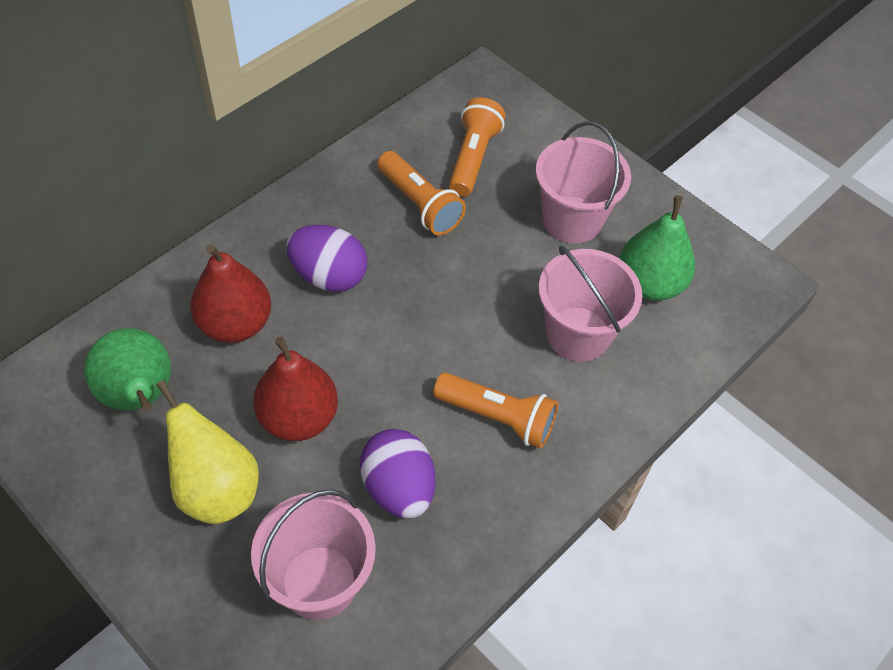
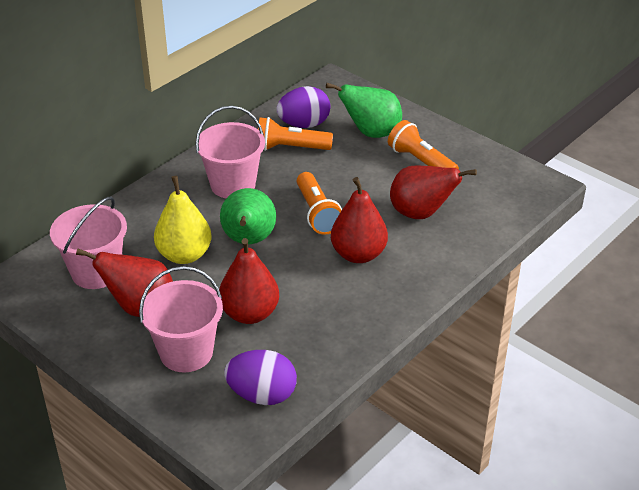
red pear: [190,244,271,343] [253,337,338,441] = 2 -> [76,248,173,317] [219,238,279,324] [331,177,388,263] [390,165,477,219] = 4

